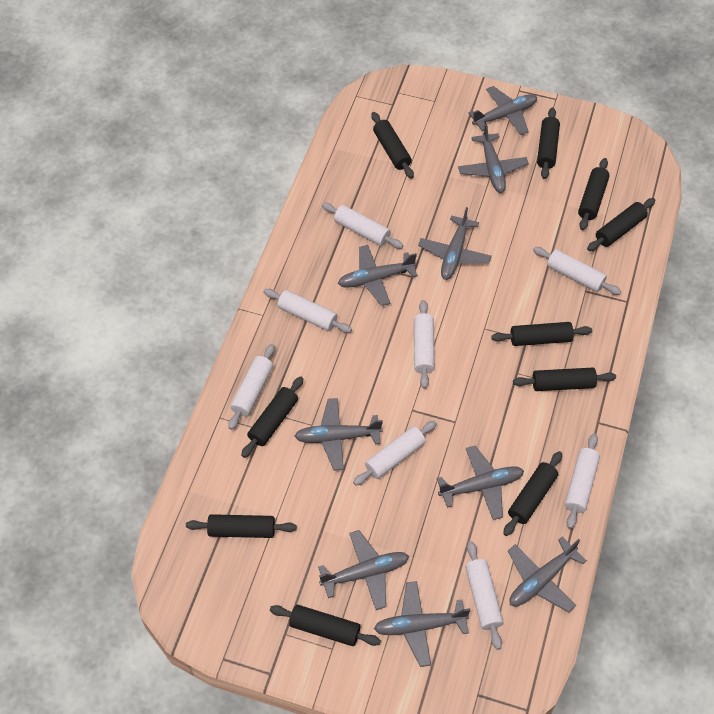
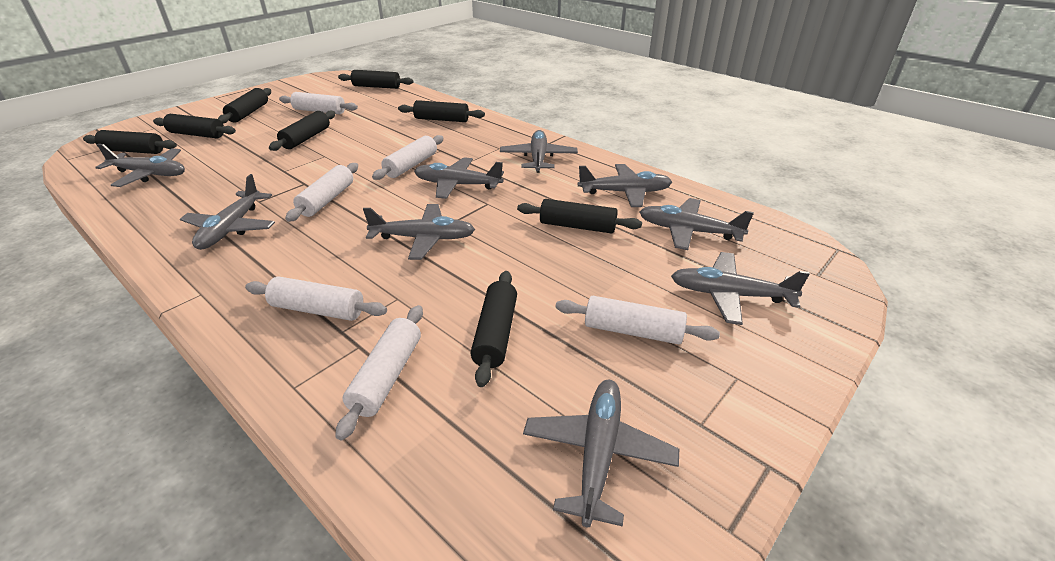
black rolling pin: [186,514,297,538] [241,376,303,458] [270,605,381,646] [371,112,414,179] [491,322,592,346] [503,451,562,536] [513,368,616,391] [537,108,560,179] [578,158,610,230] [587,198,656,251] = 10 -> [83,130,177,154] [153,114,236,138] [218,88,271,123] [269,110,336,151] [338,70,413,89] [398,100,485,122] [471,271,517,387] [517,199,642,234] = 8
white rolling pin: [228,344,275,430] [264,289,352,333] [322,203,403,249] [353,421,437,486] [414,300,435,389] [465,541,503,650] [533,247,621,295] [565,434,600,529] = 8 -> [245,277,387,321] [279,92,358,114] [285,163,358,222] [335,305,423,440] [372,135,444,180] [556,296,720,344] = 6

